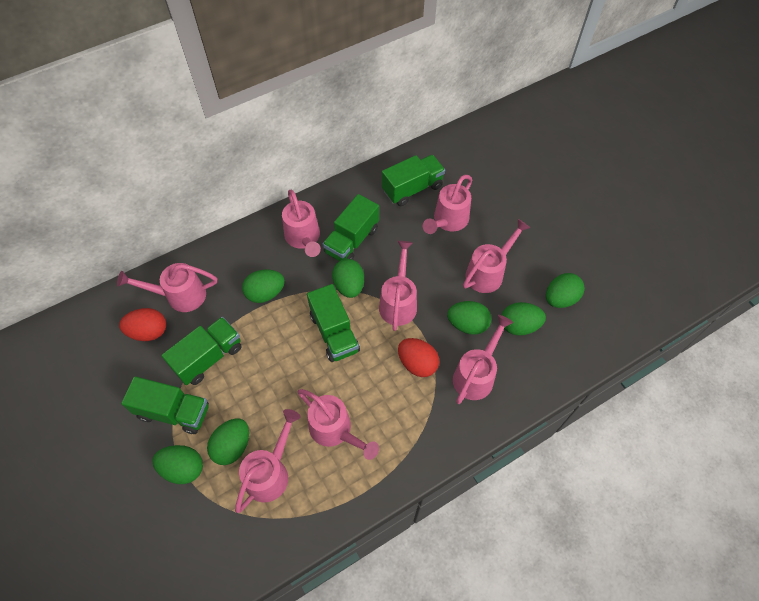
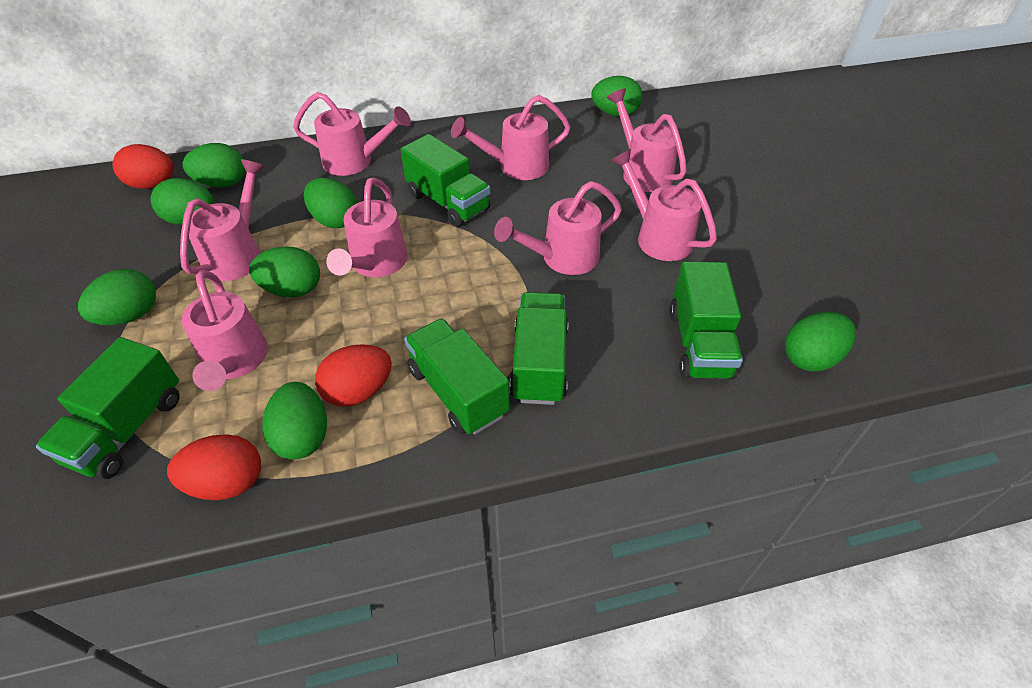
green egg: [152,445,203,484] [207,419,249,465] [242,270,285,303] [332,259,364,298] [447,301,491,335] [502,302,546,336] [546,273,585,308] = 7 -> [78,269,156,325] [151,178,214,225] [183,143,245,188] [249,247,320,298] [263,382,327,459] [304,178,357,228] [591,76,643,117] [785,312,856,371] = 8
red egg: [119,308,166,341] [398,338,439,377] = 2 -> [113,144,174,189] [167,434,261,500] [315,344,392,407] = 3

